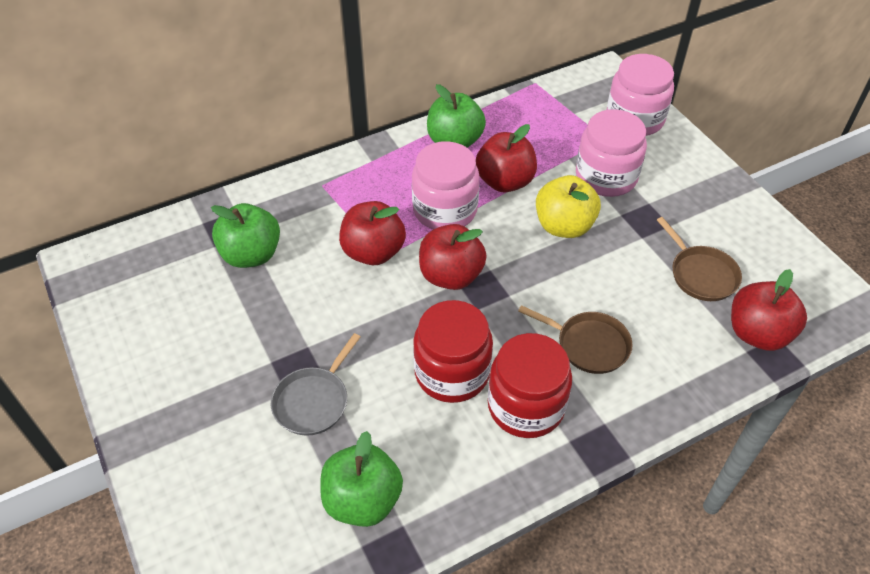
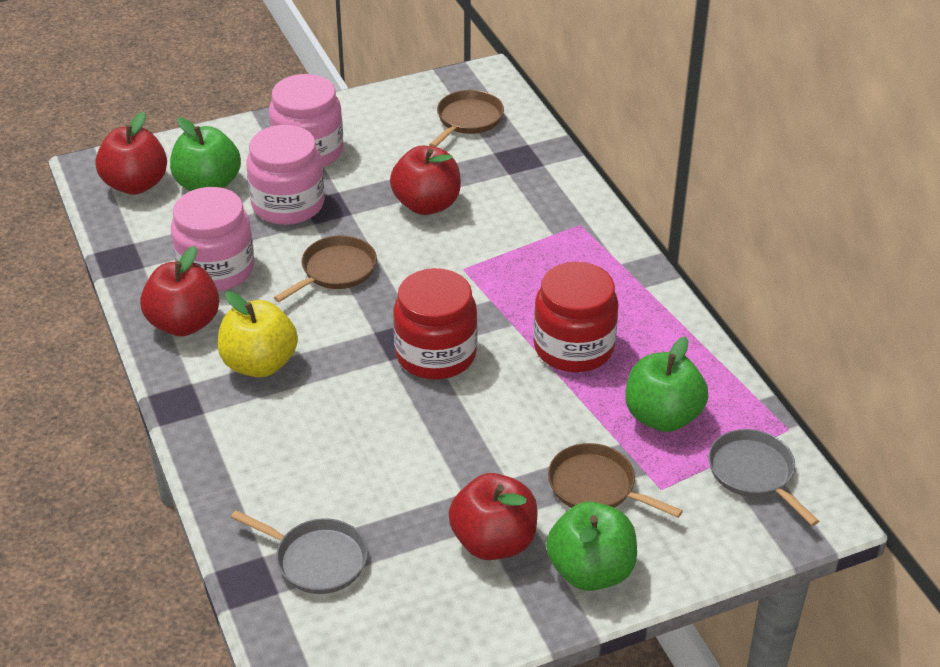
brown pan: [518,305,633,374] [657,217,742,301] = 2 -> [274,235,377,302] [429,90,504,147] [548,443,683,518] = 3
grey pan: [271,333,360,436] = 1 -> [231,510,368,594] [708,429,819,526] = 2

